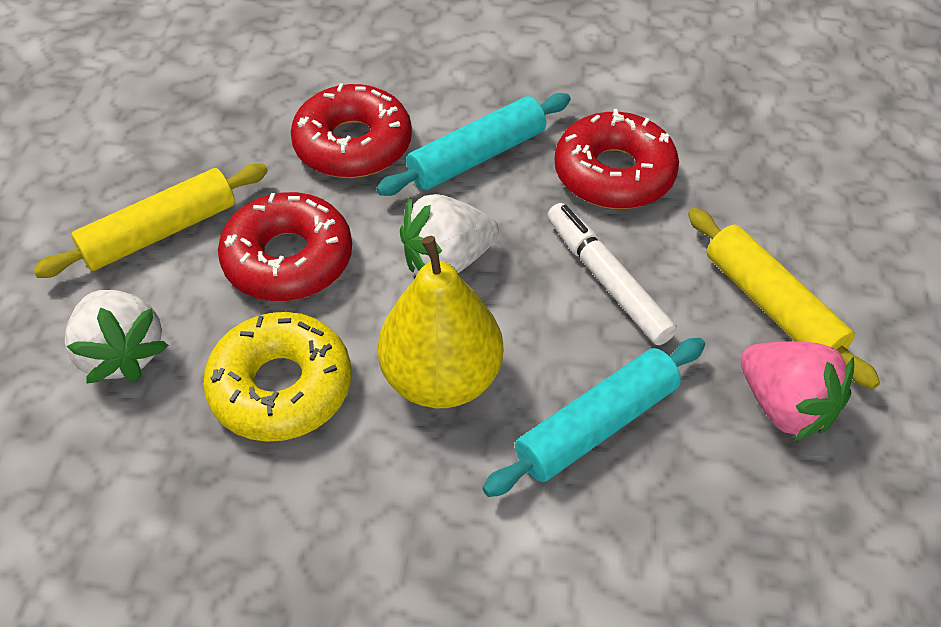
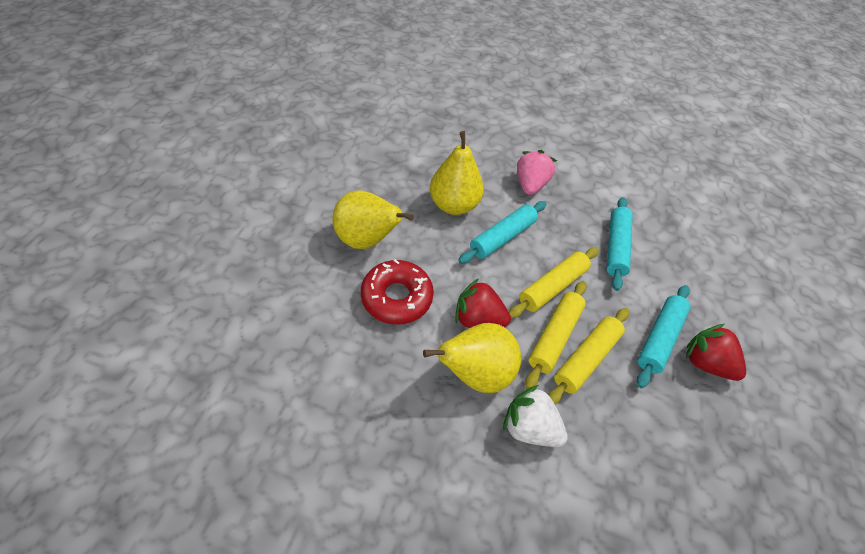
red donut: [218,192,352,301] [291,83,412,178] [555,109,679,209] = 3 -> [361,259,434,325] = 1
red strawberry: none = 0 -> [455,278,511,328] [686,324,746,381] = 2
turquoise rolling pin: [376,93,571,196] [482,338,705,497] = 2 -> [458,201,546,264] [606,197,633,291] [637,285,691,388] = 3
white marker: [547,203,677,345] = 1 -> none = 0
white strawberry: [65,290,169,384] [400,194,499,273] = 2 -> [503,385,568,447] = 1
yellow donut: [203,312,351,442] = 1 -> none = 0
yellow pear: [378,236,503,408] = 1 -> [332,191,414,249] [423,323,521,393] [430,131,484,215] = 3
yellow rolling pin: [32,163,268,278] [688,208,880,389] = 2 -> [509,247,599,318] [525,281,587,389] [548,308,629,404] = 3

